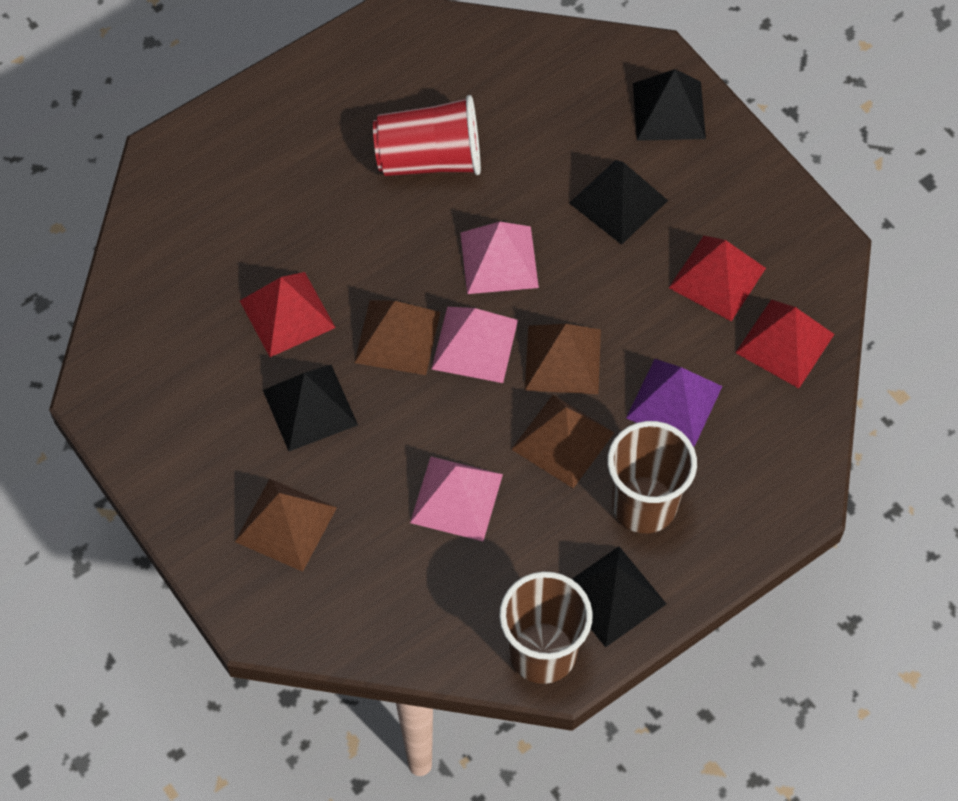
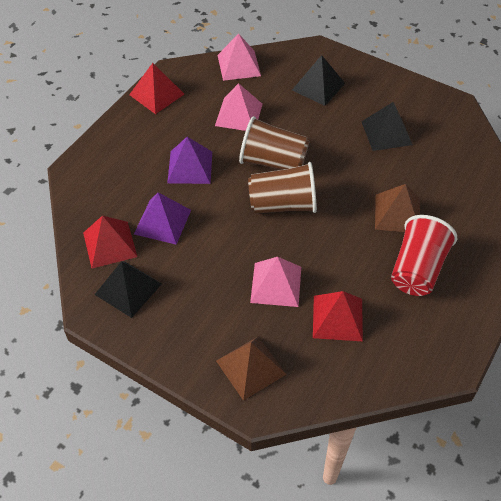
black pyramid: [263,365,358,451] [569,160,668,245] [572,546,666,647] [633,69,706,141] = 4 -> [94,261,161,318] [292,55,345,106] [361,102,413,151] = 3
brown pyramid: [235,479,337,572] [354,300,440,375] [511,395,614,488] [525,324,601,394] = 4 -> [216,336,287,401] [375,184,420,232] = 2
purple pyramid: [626,359,722,447] = 1 -> [134,192,191,245] [167,137,212,184] = 2

